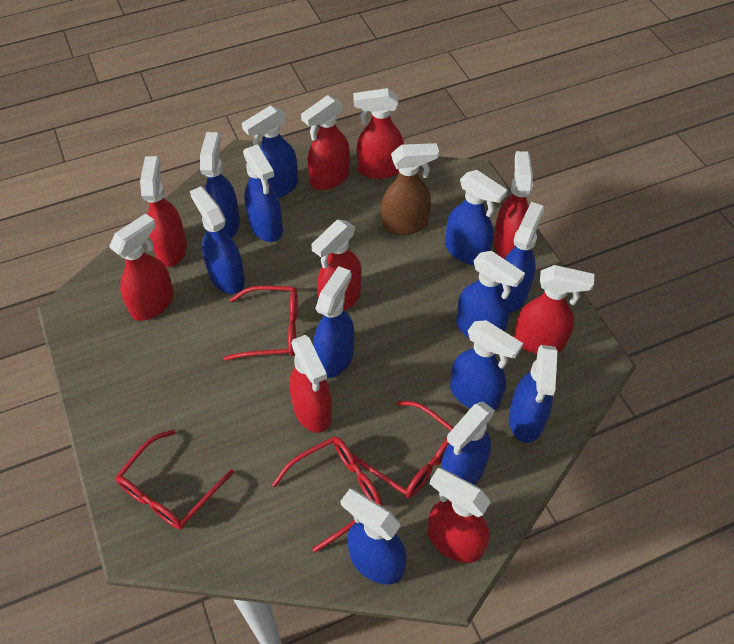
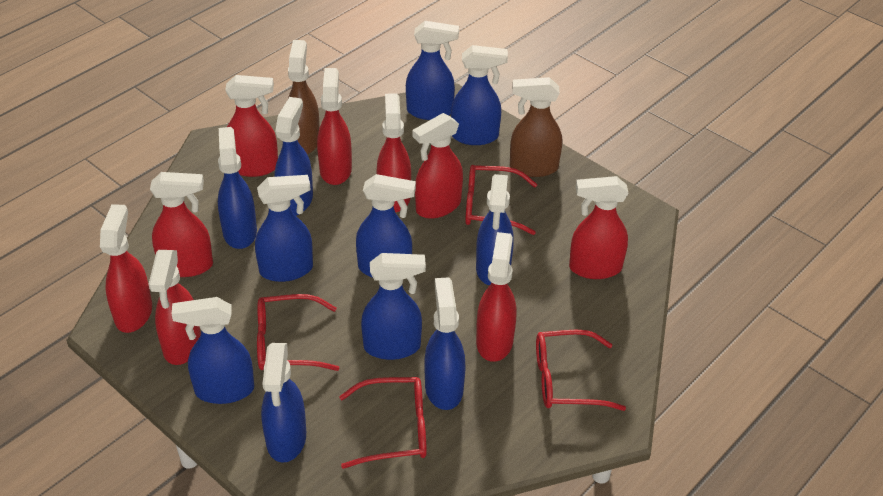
blue spray bottle: [190,186,245,294] [200,132,240,238] [242,105,298,198] [243,144,283,242] [313,266,354,378] [340,489,407,585] [441,402,495,485] [445,170,507,265] [450,320,523,410] [456,251,525,338] [499,202,544,313] [509,345,557,443] = 12 -> [172,297,254,404] [218,127,257,249] [255,175,313,282] [261,343,306,462] [274,97,313,216] [356,174,416,278] [361,253,426,360] [406,21,459,120] [424,277,466,410] [451,45,508,145] [476,174,514,285] = 11
brown spray bottle: [382,143,439,235] = 1 -> [288,40,320,154] [510,77,562,177] = 2

